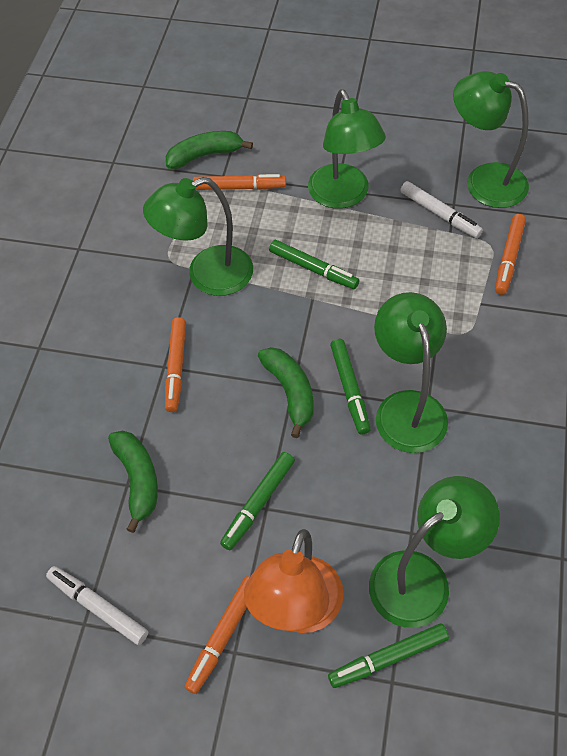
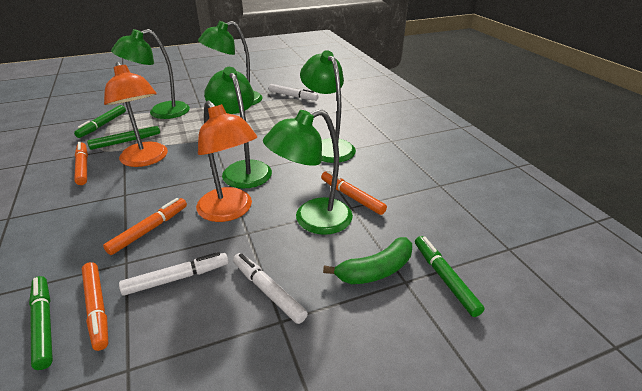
green banana: [108,431,158,533] [166,131,253,169] [258,347,313,438] = 3 -> [323,237,412,284] = 1
orange lamp: [244,529,344,633] = 1 -> [104,62,168,167] [196,101,257,222] = 2
white marker: [46,566,148,645] [400,181,483,238] = 2 -> [119,252,229,296] [233,253,308,324] [269,84,318,101] = 3

